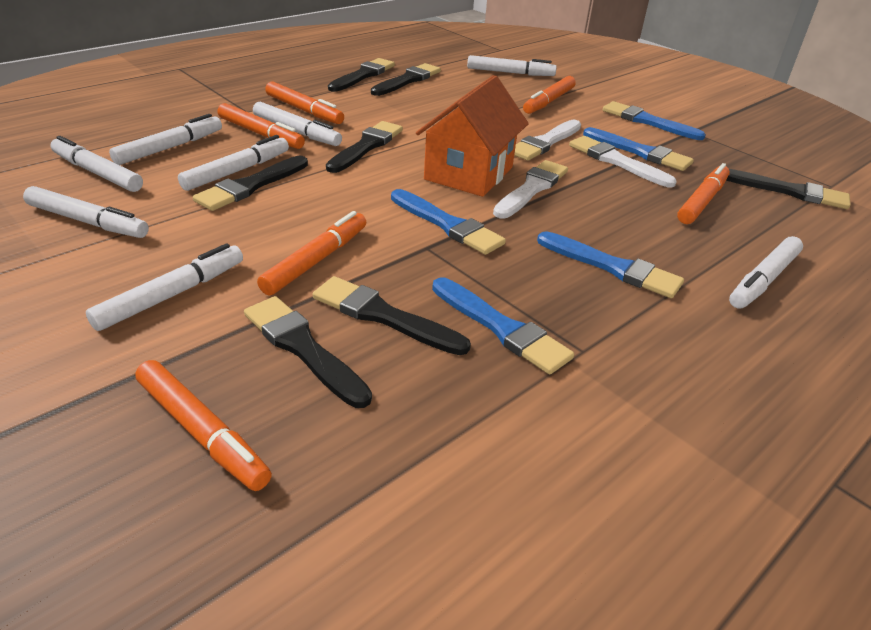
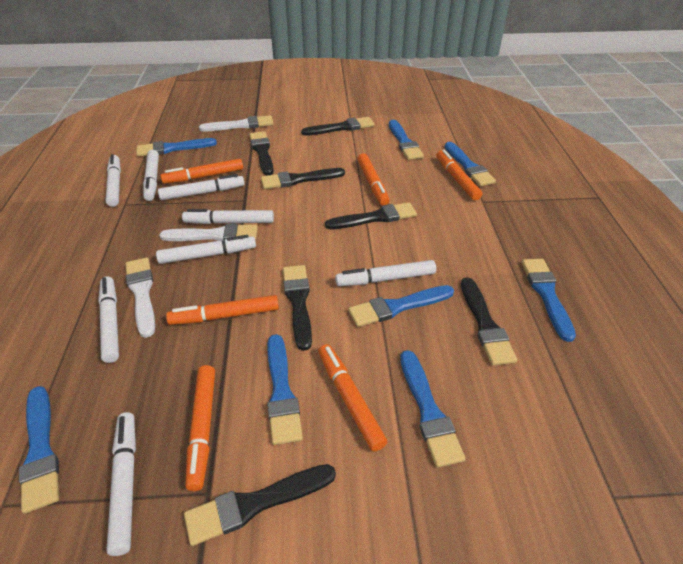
blue brush: [391,189,506,255] [432,277,574,374] [537,231,684,298] [583,127,694,171] [603,101,706,140] = 5 -> [19,386,59,514] [136,138,217,157] [267,334,303,445] [348,285,454,327] [389,120,424,160] [400,350,466,467] [445,142,496,186] [522,259,576,342] = 8
orange house: [416,75,529,197] = 1 -> none = 0

